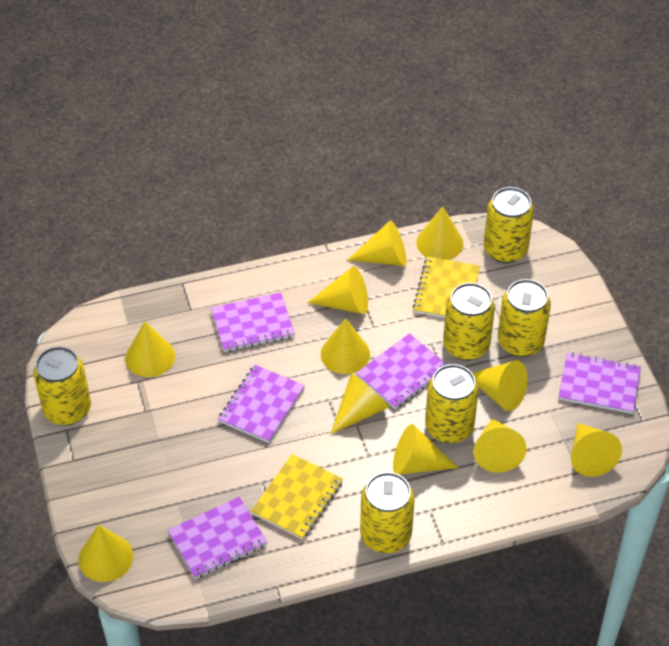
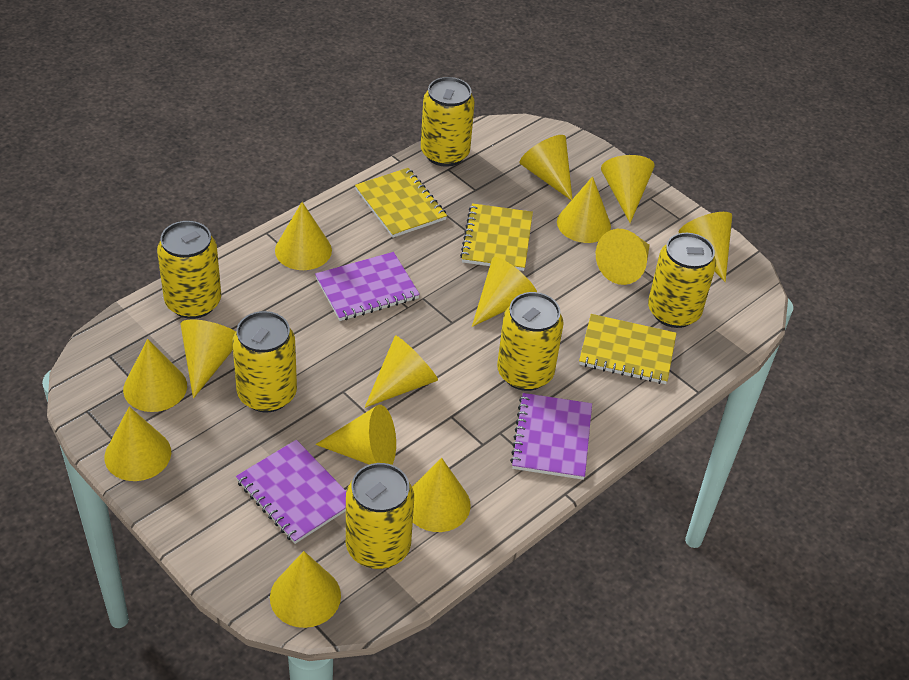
purple notebook: [168,497,267,579] [211,293,295,352] [218,365,305,443] [356,333,447,409] [558,352,641,414] = 5 -> [236,440,346,544] [315,252,420,321] [510,393,592,480] = 3
yellow cone: [78,525,133,582] [125,322,175,377] [307,266,368,314] [321,318,370,374] [331,373,389,434] [347,220,407,266] [393,424,459,475] [416,206,463,260] [472,360,528,411] [474,418,527,473] [571,423,622,477] = 11 -> [104,407,171,481] [123,339,187,412] [181,320,236,399] [270,551,341,628] [275,202,332,270] [315,405,396,465] [365,335,438,408] [412,458,471,532] [472,257,537,327] [520,135,572,200] [557,176,611,243] [596,229,650,285] [601,155,655,223] [679,212,732,282] = 14
yellow notebook: [251,454,343,540] [413,257,480,318] = 2 -> [355,168,447,238] [460,203,533,271] [579,314,677,384] = 3

